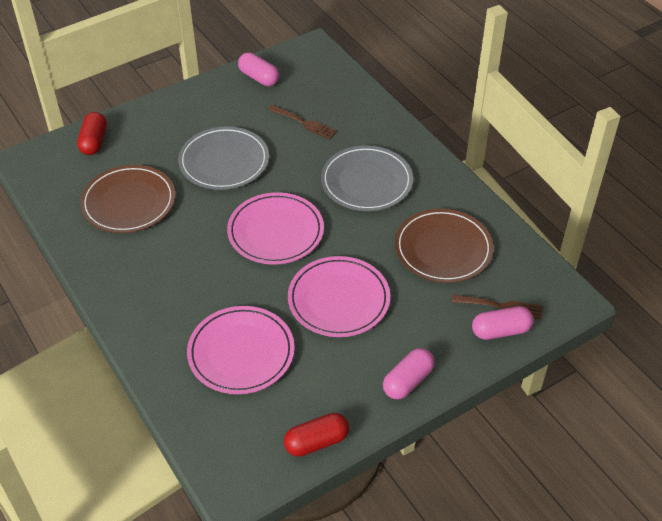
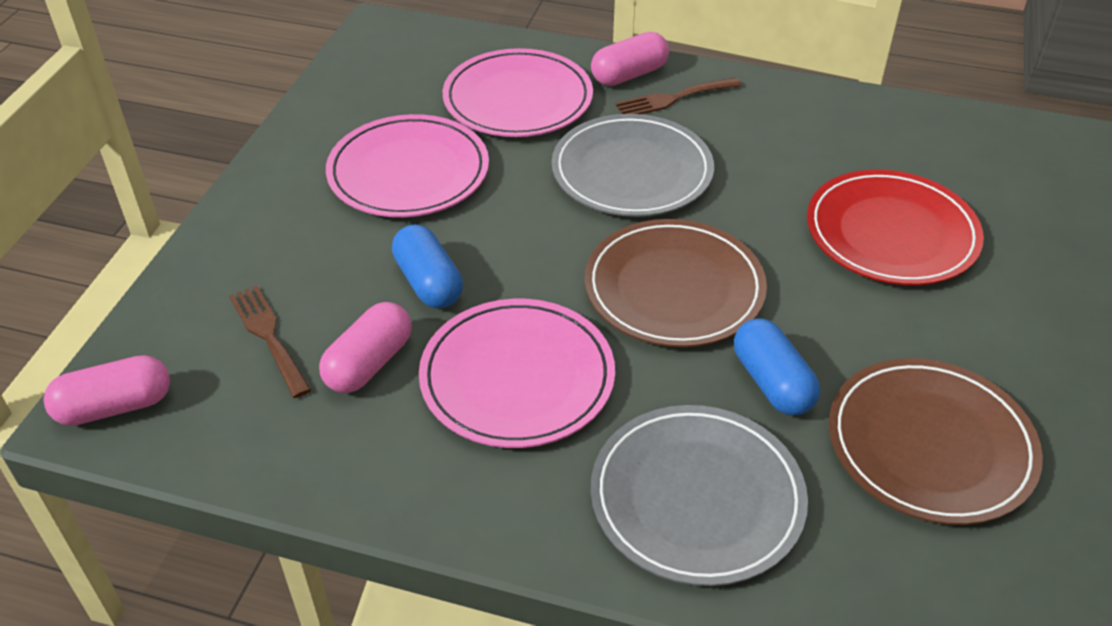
blue capsule: none = 0 -> [392,224,463,308] [734,318,820,415] = 2
red capsule: [77,112,107,155] [284,413,349,457] = 2 -> none = 0
red plate: none = 0 -> [807,169,984,285] = 1

